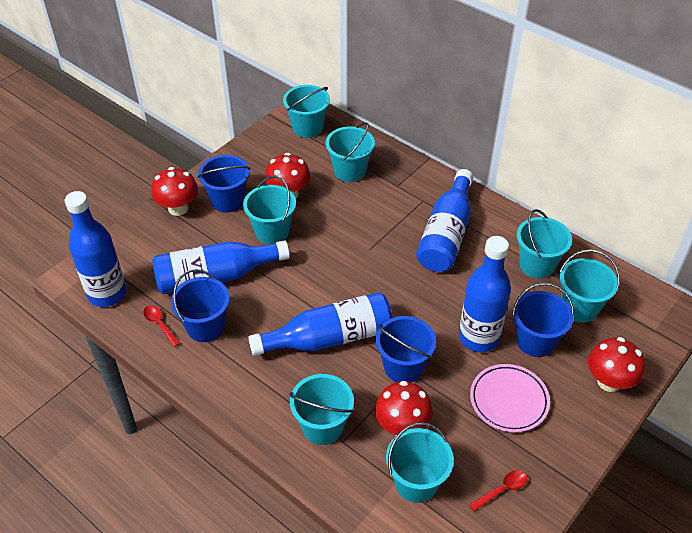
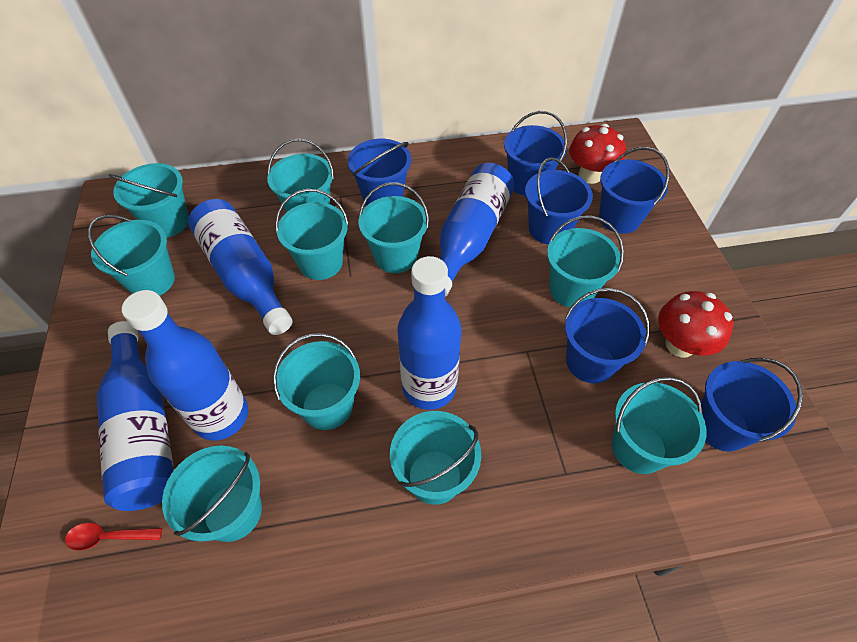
blue bucket: [171,269,230,342] [198,155,250,213] [375,316,436,382] [512,282,574,357] = 4 -> [347,139,411,205] [504,111,567,196] [525,157,593,245] [565,288,650,384] [599,147,670,234] [701,358,803,451] = 6
pink plate: [470,364,550,432] = 1 -> none = 0
red mushroom: [151,167,198,216] [265,153,310,199] [375,381,433,435] [588,337,645,392] = 4 -> [569,124,626,184] [658,291,733,357] = 2
red spoon: [143,305,180,347] [469,470,527,512] = 2 -> [65,523,162,551] = 1
turquoise bucket: [243,176,296,244] [283,85,330,138] [289,374,354,445] [326,122,375,182] [386,422,454,503] [517,209,572,279] [560,249,620,323] = 7 -> [88,215,175,296] [109,163,189,237] [162,446,262,542] [267,139,334,212] [273,333,360,430] [275,189,349,280] [359,182,429,273] [390,411,481,505] [547,216,624,307] [612,377,707,474] = 10

